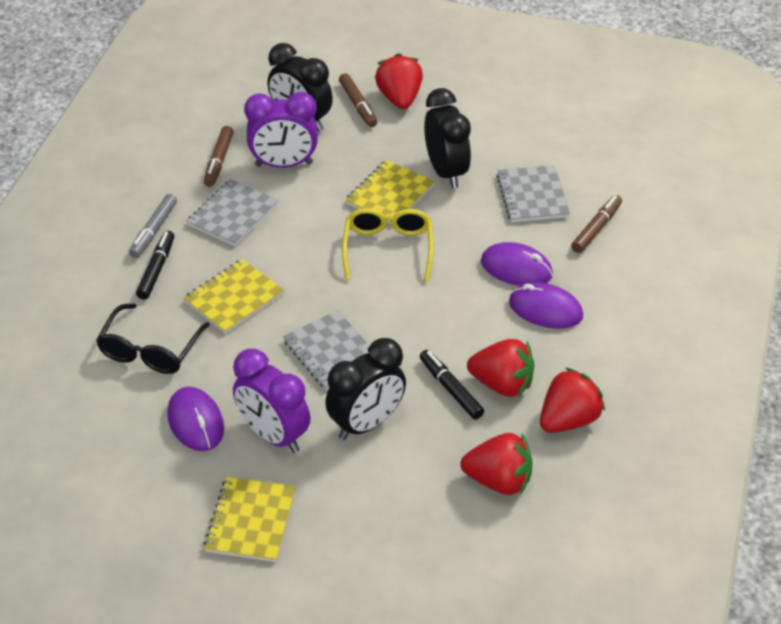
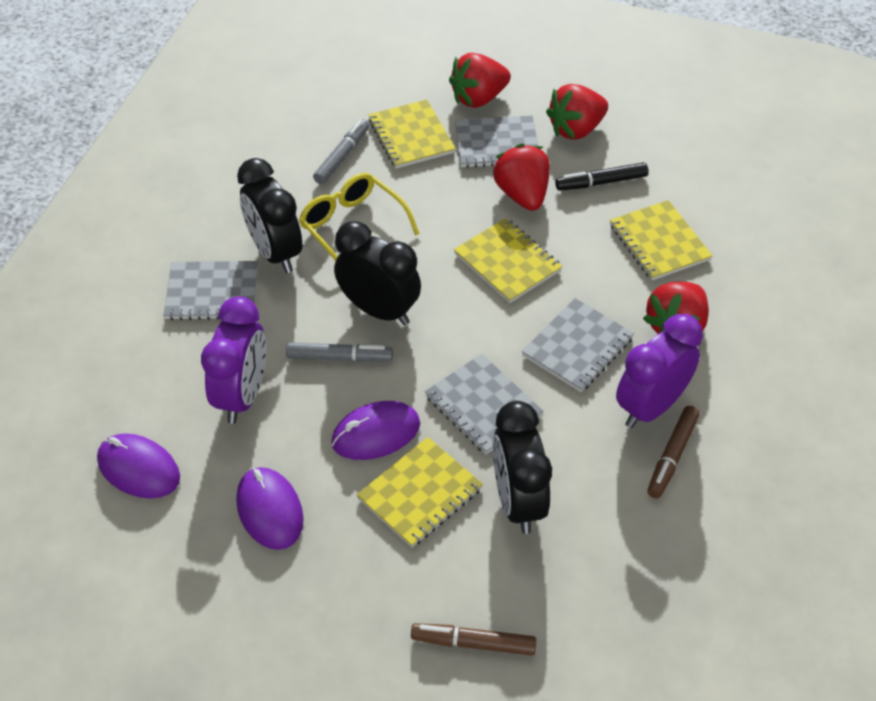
black glasses: [96,304,210,374] = 1 -> none = 0
black marker: [136,231,174,300] [420,350,484,419] = 2 -> [555,162,649,191] = 1
brown marker: [204,126,234,187] [339,73,377,127] [571,195,622,253] = 3 -> [411,623,536,655] [647,406,700,498] = 2
grey marker: [129,194,177,258] = 1 -> [286,343,393,362] [313,119,370,184] = 2
grey notebook: [186,179,279,247] [283,310,370,390] [496,165,570,222] = 3 -> [163,261,258,320] [425,354,544,454] [455,116,538,168] [522,298,634,392] = 4
yellow notebook: [183,259,284,334] [204,477,296,562] [345,160,435,224] = 3 -> [356,437,483,548] [368,99,456,169] [454,218,562,303] [610,200,712,281] = 4

